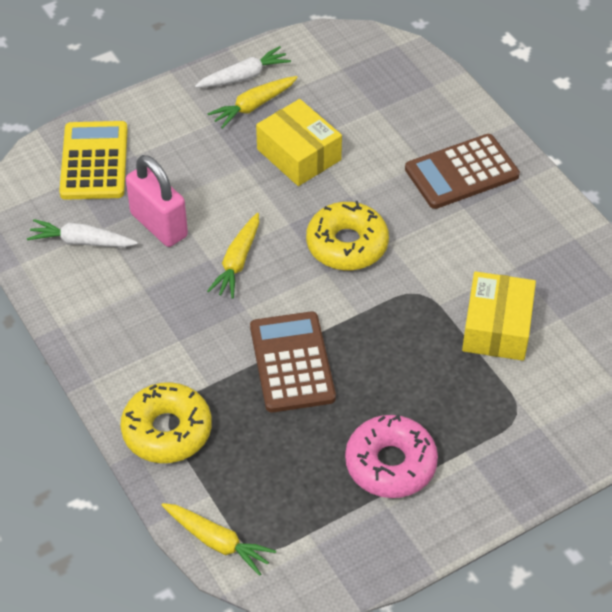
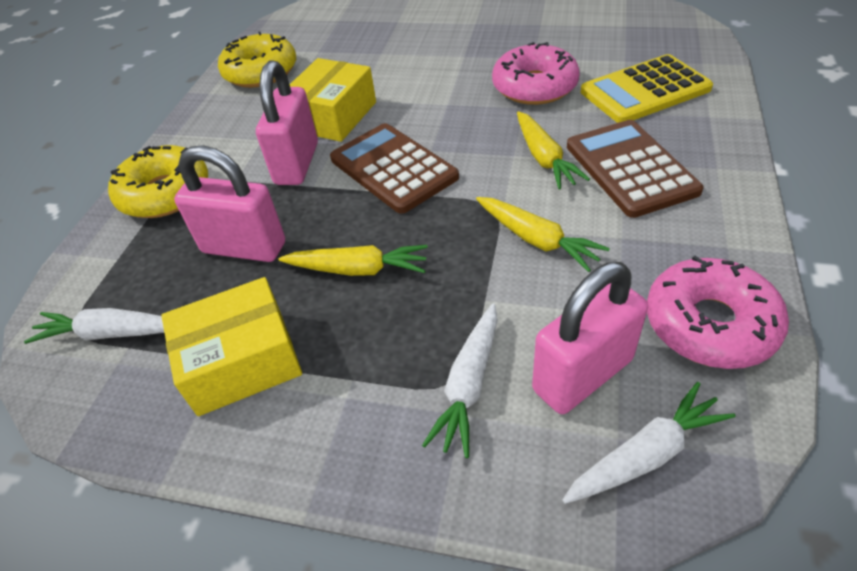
pink donut: [345,414,438,498] = 1 -> [492,42,579,105] [647,256,789,369] = 2
pink padlock: [126,155,188,247] = 1 -> [174,146,285,262] [256,61,318,185] [532,262,648,414] = 3
white carrot: [27,219,138,247] [195,46,291,88] = 2 -> [24,308,164,344] [422,304,498,458] [562,382,736,504] = 3

